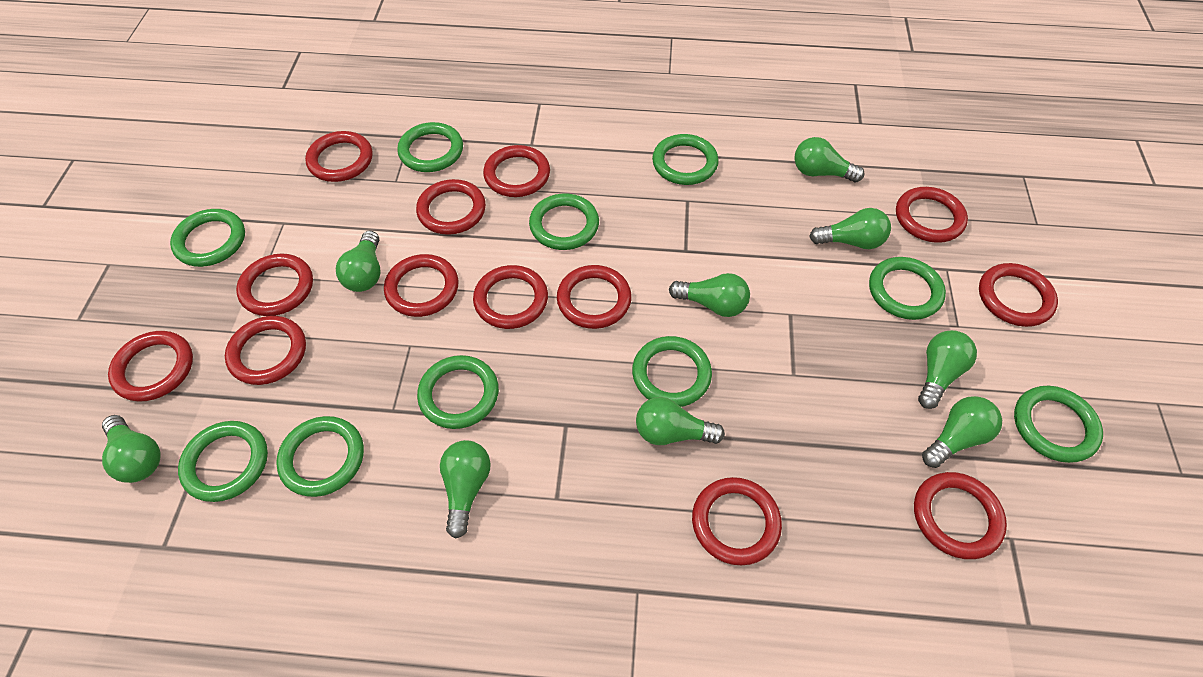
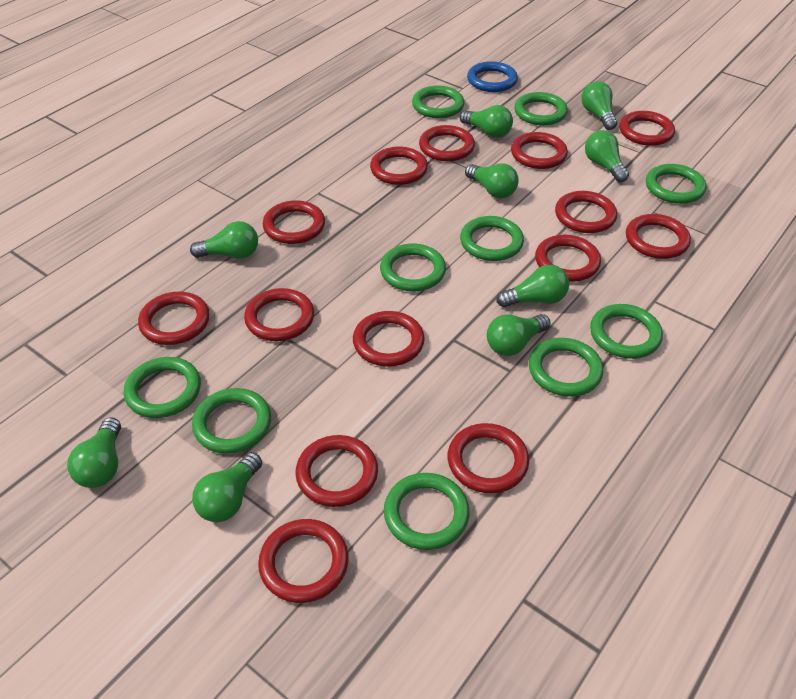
blue ring: none = 0 -> [467,61,518,92] = 1
red ring: [108,331,193,402] [225,316,306,385] [236,253,313,316] [305,131,373,182] [384,254,459,317] [416,179,486,235] [473,265,548,329] [483,145,550,197] [557,265,632,329] [692,477,782,565] [896,187,968,243] [914,472,1007,559] [979,263,1058,327] = 13 -> [138,292,210,345] [244,288,314,341] [258,519,349,603] [263,200,325,244] [295,435,378,507] [353,311,425,367] [370,147,428,185] [419,125,475,161] [447,423,529,494] [511,132,568,169] [535,234,601,282] [555,191,617,233] [619,111,675,146] [626,214,691,259] = 14

